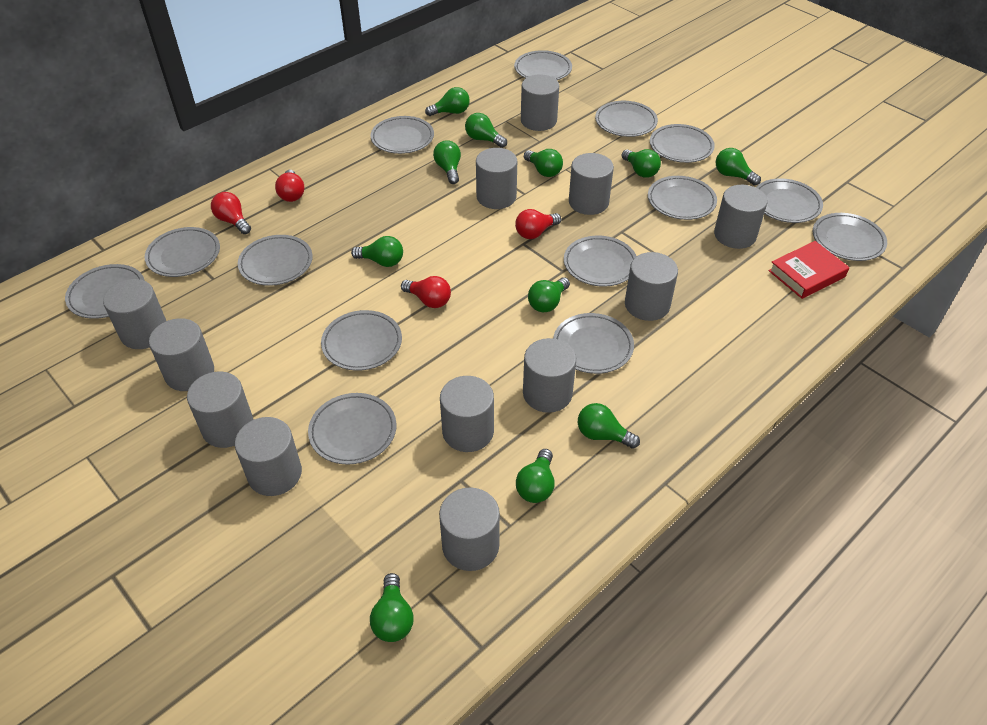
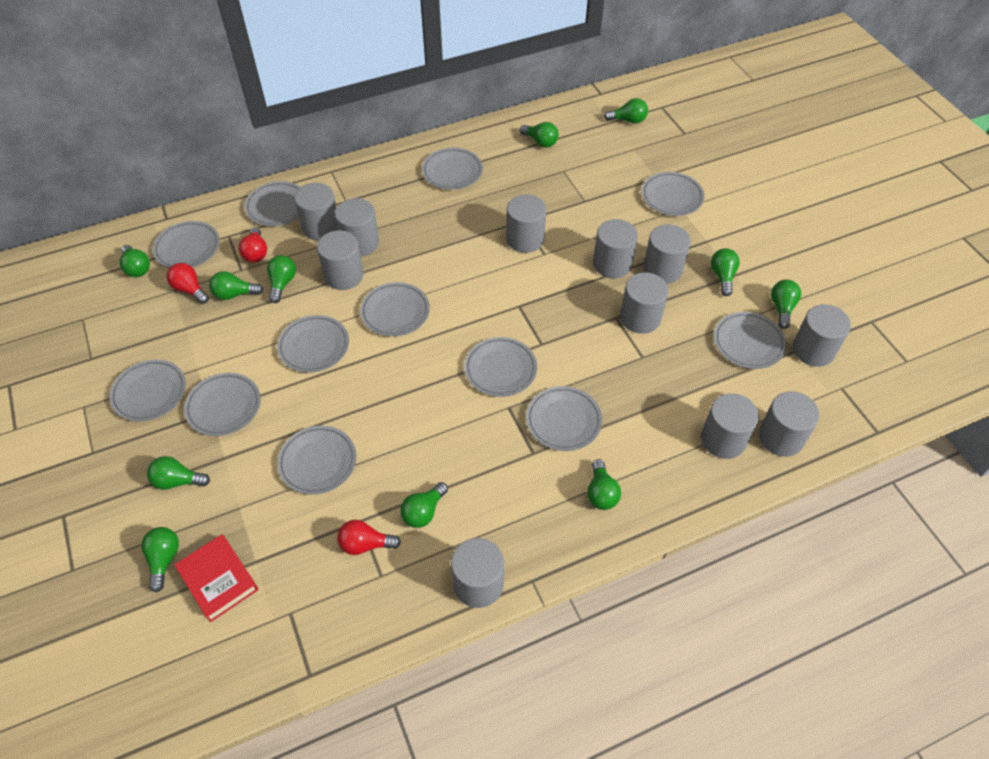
grey cylinder: [103,279,166,349] [149,318,214,391] [187,371,254,448] [235,417,302,496] [439,487,500,571] [440,376,494,452] [476,148,517,209] [521,74,559,131] [523,338,576,413] [569,153,614,215] [625,252,678,321] [714,185,768,249] = 12 -> [294,183,338,240] [317,230,364,290] [335,198,379,256] [451,538,504,608] [506,194,546,253] [593,219,638,278] [620,272,668,334] [643,224,691,284] [701,393,759,459] [759,391,819,457] [793,304,851,367] = 11
grey plate: [65,264,145,319] [145,227,220,277] [238,235,313,286] [308,393,396,465] [321,310,402,371] [370,116,434,154] [514,50,572,80] [553,313,634,374] [564,236,637,287] [595,101,658,137] [648,176,717,220] [650,124,715,163] [756,178,823,223] [813,213,887,261] = 14 -> [109,360,186,421] [153,221,220,268] [184,373,261,436] [244,181,301,226] [277,315,349,373] [277,426,356,495] [360,282,430,337] [422,148,483,190] [464,337,537,397] [526,386,602,451] [641,172,704,216] [714,312,786,369] = 12
red light bulb: [211,192,251,234] [275,170,304,202] [401,276,451,308] [515,209,561,239] = 4 -> [167,263,209,304] [239,227,267,262] [337,520,401,555] = 3

